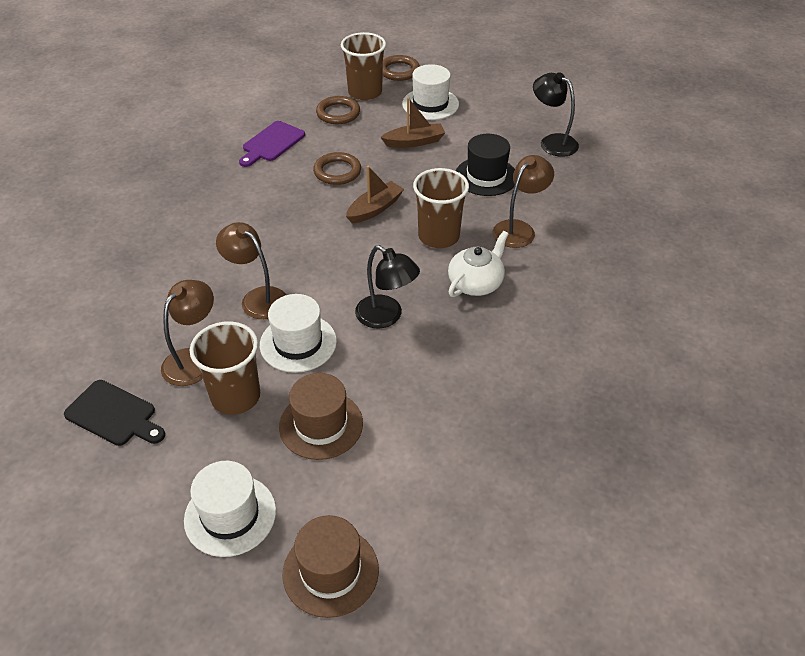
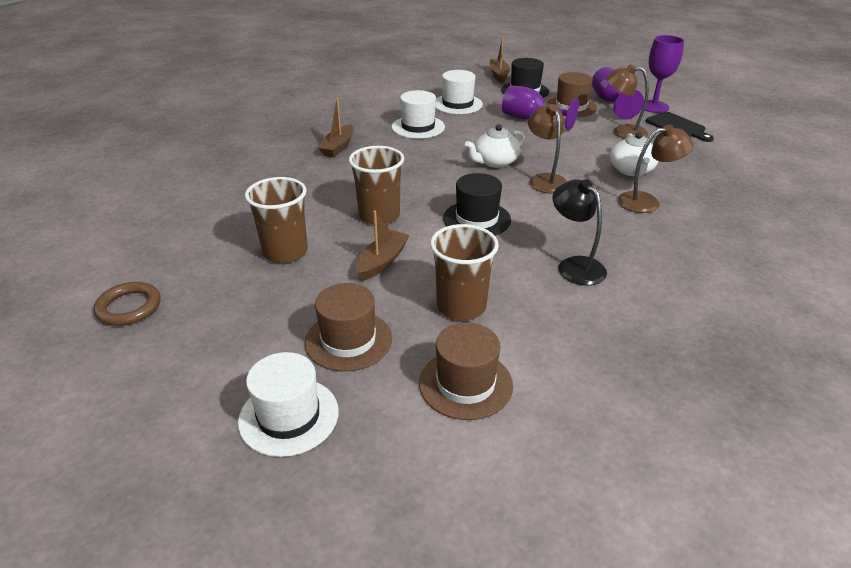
black hat: [456,134,515,196] = 1 -> [443,173,511,236] [501,58,549,98] = 2
black lamp: [355,245,420,329] [533,72,579,157] = 2 -> [552,179,607,286] = 1
brown boat: [346,166,404,223] [380,97,445,148] = 2 -> [318,98,354,157] [356,210,410,281] [490,37,510,83] = 3
brown hat: [279,373,363,460] [283,515,379,618] = 2 -> [305,283,392,371] [419,323,513,420] [546,72,597,117] = 3
brown ring: [313,152,361,185] [316,96,360,124] [383,55,420,81] = 3 -> [93,282,161,326] = 1
purple cutting board: [239,121,305,167] = 1 -> none = 0
purple goblet: none = 0 -> [502,86,579,130] [592,67,644,120] [645,35,684,113] = 3
white teapot: [448,231,508,297] = 1 -> [465,124,525,168] [610,132,658,176] = 2

